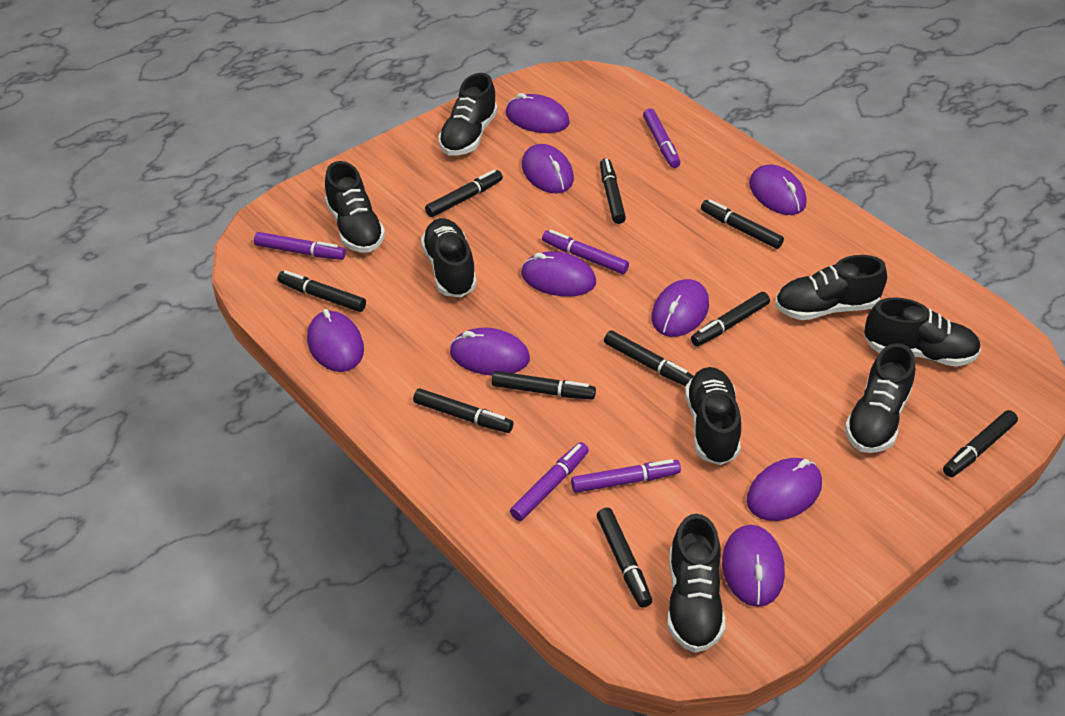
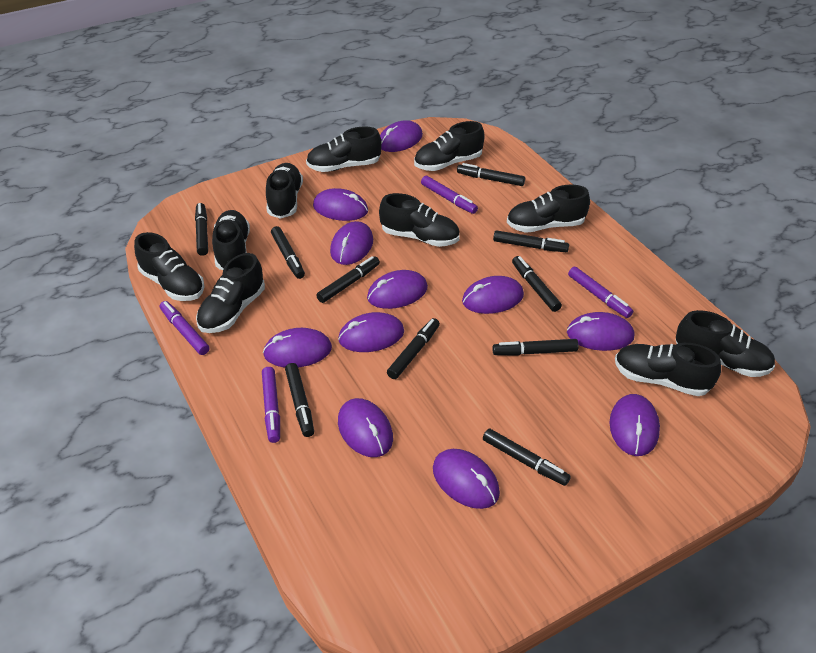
black shoe: [325,161,385,253] [421,218,477,298] [438,73,498,156] [667,514,725,653] [685,367,741,465] [775,255,887,320] [845,343,915,453] [864,297,981,367] = 8 -> [134,232,205,301] [196,253,265,333] [212,210,250,270] [266,163,303,219] [306,126,382,172] [379,193,460,247] [414,121,485,171] [507,184,590,233] [615,343,721,396] [676,310,775,377] = 10
purple marker: [254,232,346,260] [510,442,589,521] [542,230,629,274] [571,459,681,493] [643,108,680,168] = 5 -> [159,301,210,355] [262,367,280,443] [421,176,478,214] [568,267,633,318] = 4
purple mouse: [307,309,364,372] [450,328,530,376] [506,93,570,133] [521,251,596,297] [522,144,574,193] [651,279,709,337] [722,525,785,607] [747,458,822,521] [749,164,806,215] = 9 -> [263,328,332,367] [313,188,368,221] [330,221,373,265] [338,312,404,352] [338,398,393,457] [367,270,428,309] [380,120,423,152] [433,449,500,509] [462,276,524,314] [567,312,634,351] [610,394,660,456] = 11

